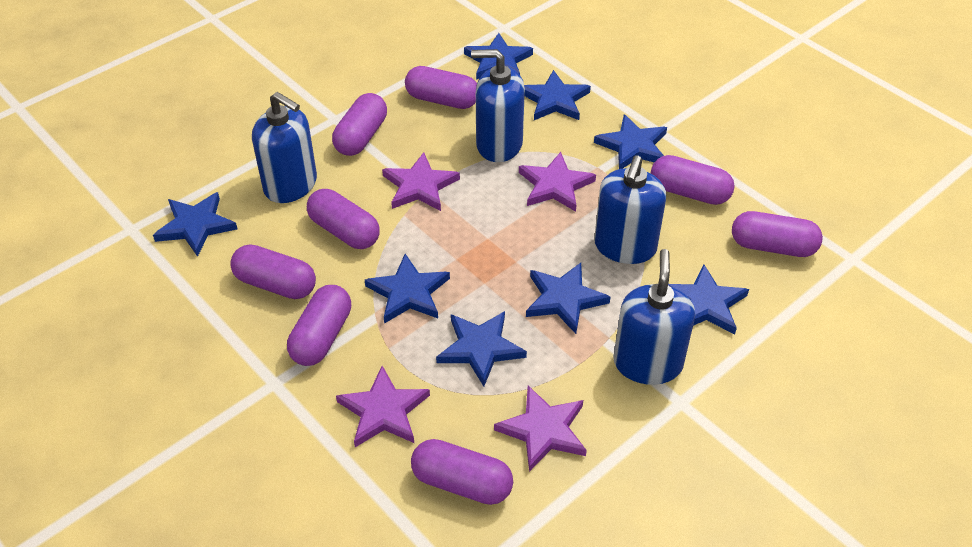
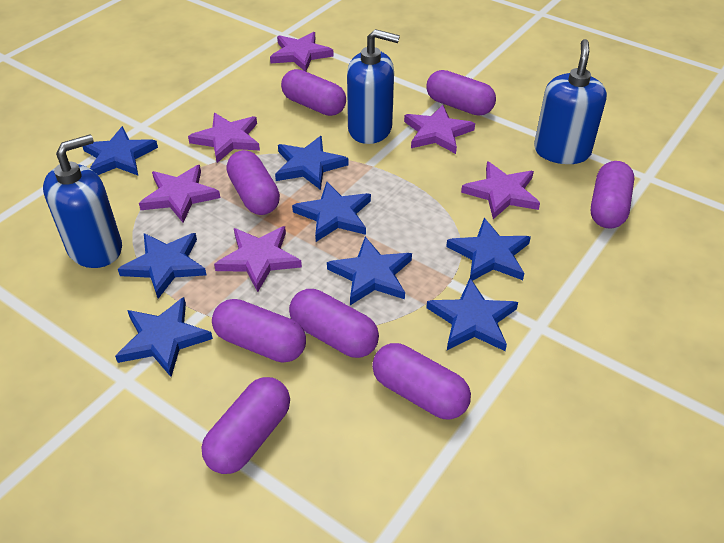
blue soap dispenser: [252,92,317,203] [471,49,525,162] [594,155,666,264] [613,249,695,385] = 4 -> [43,134,122,268] [347,29,400,144] [534,39,607,164] = 3
purple star: [336,366,430,447] [382,152,460,211] [494,386,587,472] [519,152,596,212] = 4 -> [139,165,220,223] [188,113,260,163] [214,226,302,292] [270,32,334,71] [404,105,475,154] [461,161,540,219] = 6

